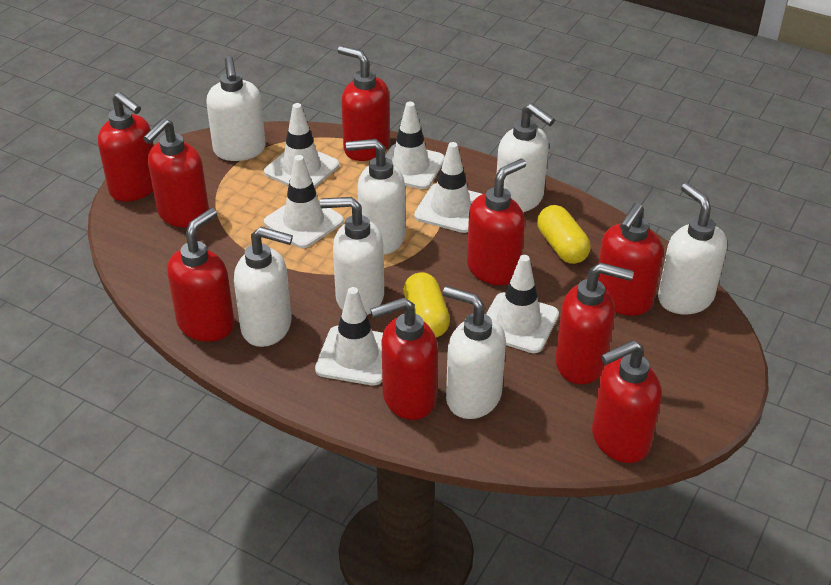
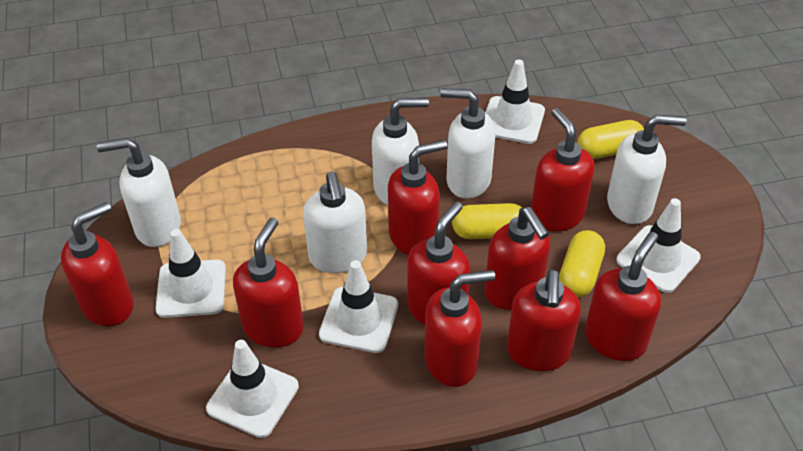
white soap dispenser: [206,56,266,161] [234,227,293,347] [320,197,384,315] [346,139,405,255] [443,286,506,419] [496,103,555,212] [658,183,727,314] = 7 -> [97,138,181,247] [303,172,367,273] [372,98,429,205] [440,88,496,199] [607,115,687,224] = 5
white traffic cone: [264,103,339,188] [264,155,344,248] [315,287,383,386] [385,101,445,189] [414,142,482,233] [486,255,559,353] = 6 -> [155,229,226,318] [206,340,299,438] [319,260,398,353] [485,60,545,144] [616,198,701,293] = 5
yellow capsule: [404,272,450,338] [537,205,591,264] = 2 -> [452,203,522,239] [559,230,605,297] [578,120,644,159] = 3

